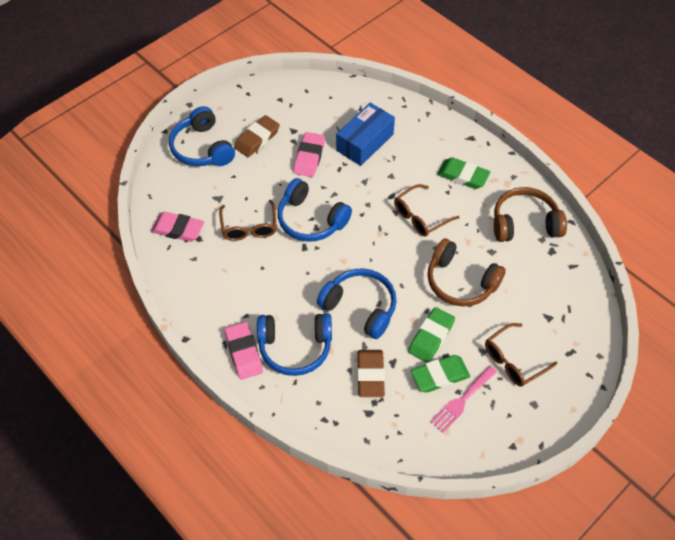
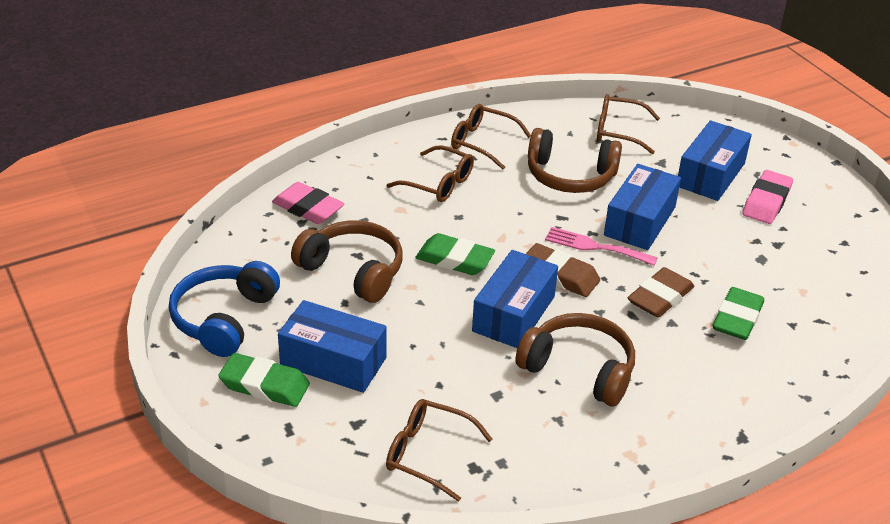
blue box: [336,103,395,166] = 1 -> [278,300,387,393] [472,250,558,348] [604,164,681,250] [678,120,752,201] = 4
blue headphones: [169,106,235,166] [257,313,332,376] [277,178,352,242] [317,268,397,339] = 4 -> [169,261,280,357] = 1
brown glasses: [219,200,276,241] [394,184,460,237] [485,323,558,387] = 3 -> [386,399,492,502] [387,145,474,202] [451,104,531,170] [597,94,660,154] = 4
brown headphones: [427,238,506,306] [494,187,567,242] = 2 -> [291,221,403,303] [515,313,635,406] [528,128,622,193] = 3
pink eraser: [151,212,204,242] [225,322,263,380] [293,132,325,177] = 3 -> [272,182,345,224] [742,170,793,224] = 2

